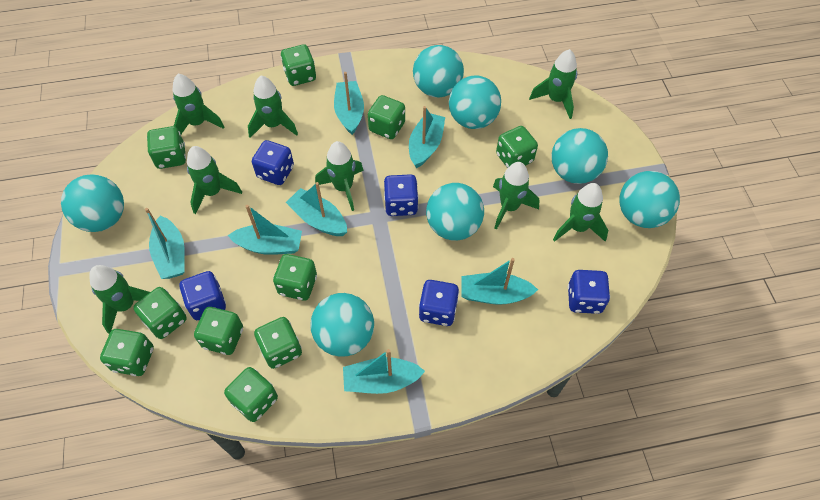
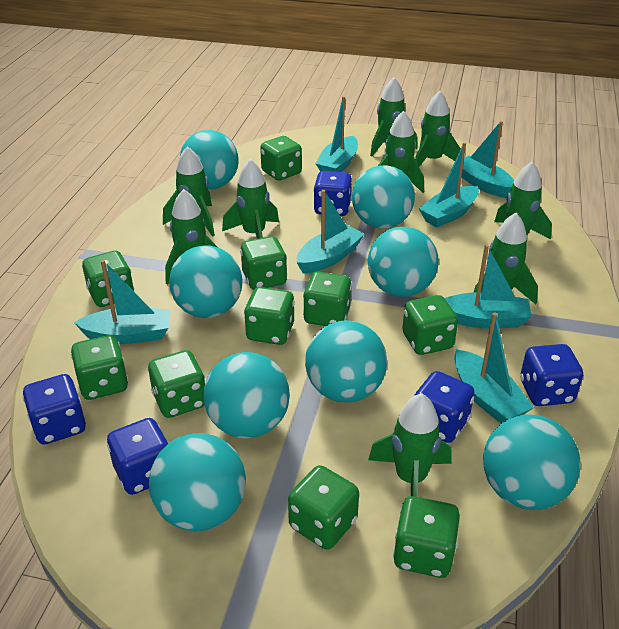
green rocket: [89,265,150,334] [173,74,224,134] [187,146,242,214] [248,76,298,138] [315,141,364,211] [493,162,539,229] [529,49,577,119] [553,183,608,242] = 8 -> [163,146,215,237] [165,189,217,284] [222,159,279,239] [368,393,452,497] [370,77,417,156] [378,111,424,193] [415,91,461,167] [474,213,538,304] [494,162,552,239] = 9
turquoise ball: [61,174,124,232] [310,293,374,357] [413,45,464,97] [426,183,484,241] [449,75,501,129] [551,128,608,184] [619,171,680,228] = 7 -> [149,433,246,531] [169,246,242,318] [180,130,238,189] [203,352,290,439] [305,320,387,403] [352,165,415,229] [368,227,439,297] [483,415,581,510] = 8

